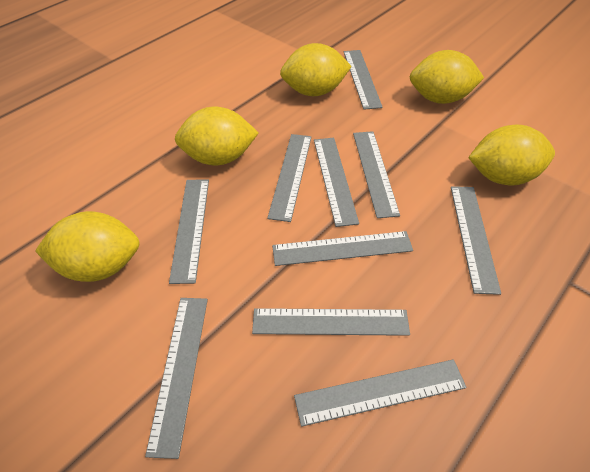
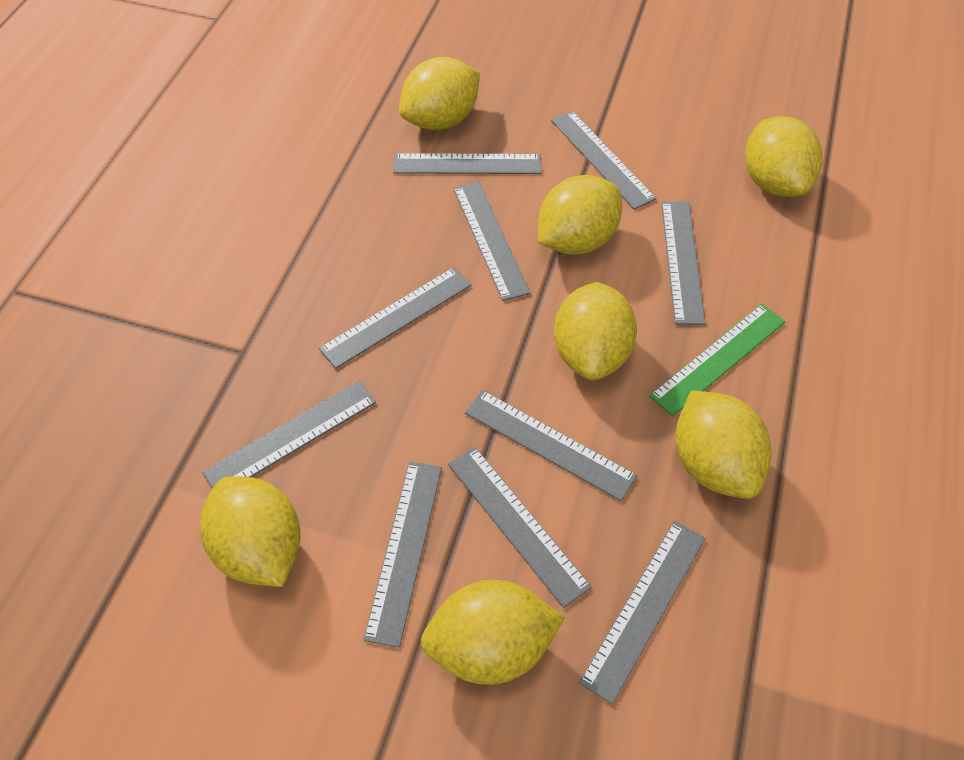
green ruler: none = 0 -> [649,304,785,416] = 1
yellow lemon: [35,211,140,282] [175,107,259,165] [280,43,352,96] [410,50,484,104] [468,125,555,186] = 5 -> [200,476,301,587] [399,57,480,130] [420,580,564,685] [538,175,622,255] [554,282,637,380] [676,390,772,499] [745,116,823,197] = 7

